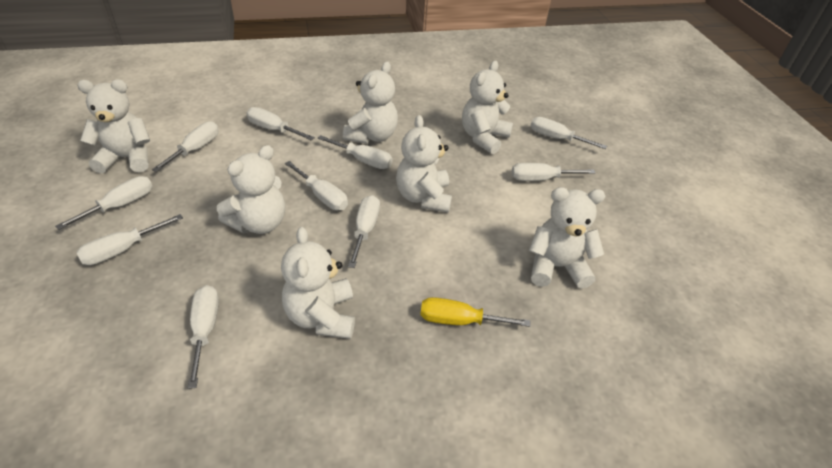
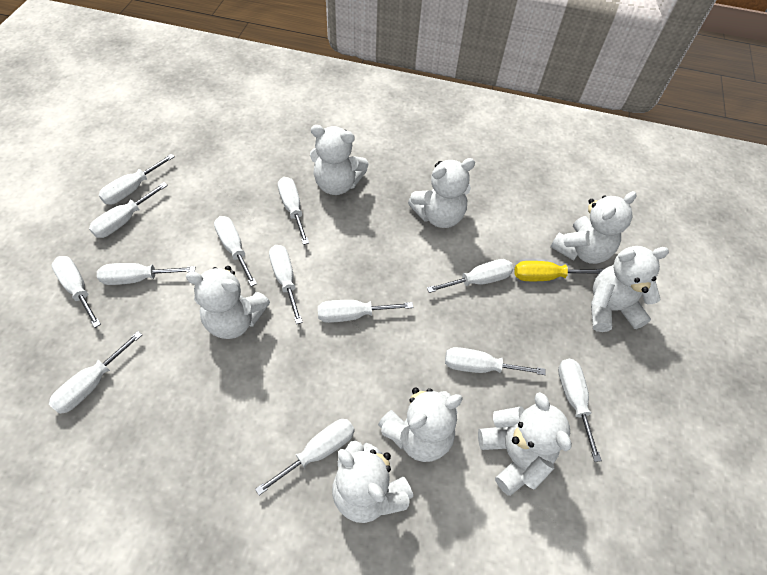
white screwdriver: [55,176,152,230] [76,214,183,265] [152,121,219,172] [188,285,219,389] [247,107,315,141] [285,161,348,210] [317,135,392,169] [348,195,380,268] [512,163,596,181] [530,117,607,149] = 10 -> [49,331,142,414] [52,256,101,328] [89,182,168,238] [97,263,195,285] [99,154,175,205] [214,216,257,286] [255,419,355,495] [269,245,303,324] [278,177,309,245] [318,300,413,323] [427,259,514,293] [445,347,546,375] [558,359,602,462] = 13
white teddy bear: [77,79,150,173] [217,145,285,234] [281,227,355,339] [343,62,398,144] [396,115,452,213] [462,61,513,154] [529,187,605,289] = 7 -> [185,266,270,339] [310,125,369,195] [332,441,413,523] [378,388,463,462] [408,158,475,228] [478,392,572,496] [550,191,636,264] [591,246,669,332] = 8

